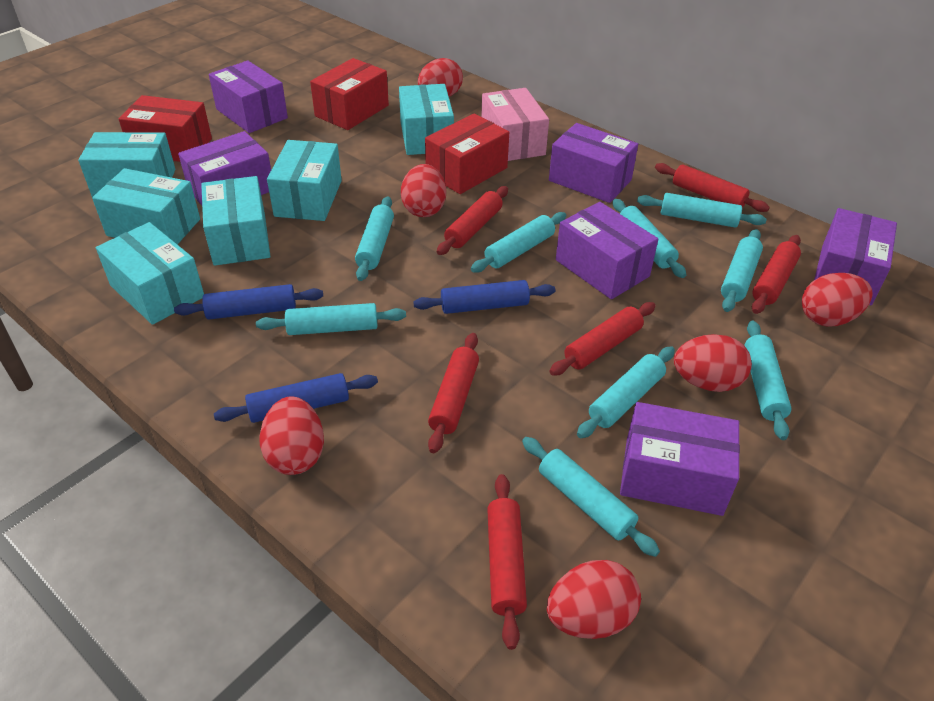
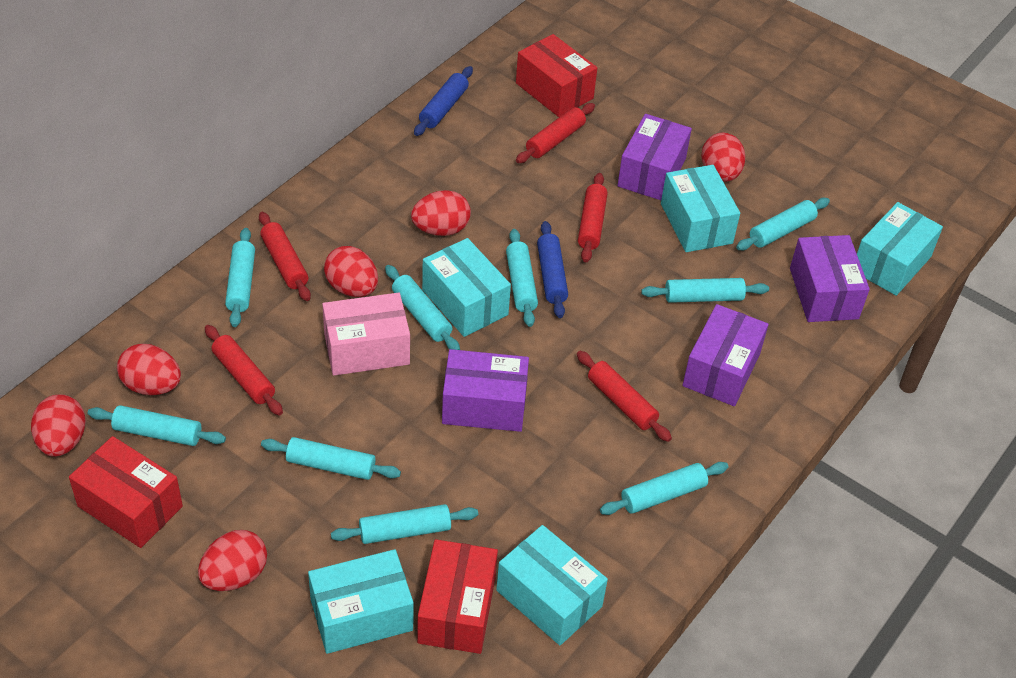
blue rolling pin: [174,284,323,319] [214,373,378,423] [413,280,555,314] = 3 -> [414,66,473,136] [537,221,568,318] = 2
purple box: [178,131,271,205] [209,60,288,133] [549,123,638,203] [556,202,658,299] [620,402,740,516] [814,208,897,305] = 6 -> [442,349,529,432] [617,114,692,200] [682,304,769,406] [790,235,870,322] = 4
red rolling pin: [428,333,479,453] [437,186,508,255] [487,474,527,650] [549,302,656,376] [655,163,770,212] [752,235,801,314] = 6 -> [205,325,283,416] [259,212,311,301] [516,103,595,163] [577,351,672,442] [578,173,608,262] = 5
turquoise box: [78,132,175,197] [92,168,200,245] [96,222,204,325] [201,176,271,266] [267,140,342,221] [399,84,454,155] = 6 -> [308,549,414,654] [422,238,511,337] [496,525,608,645] [661,165,740,252] [857,202,943,296] = 5

